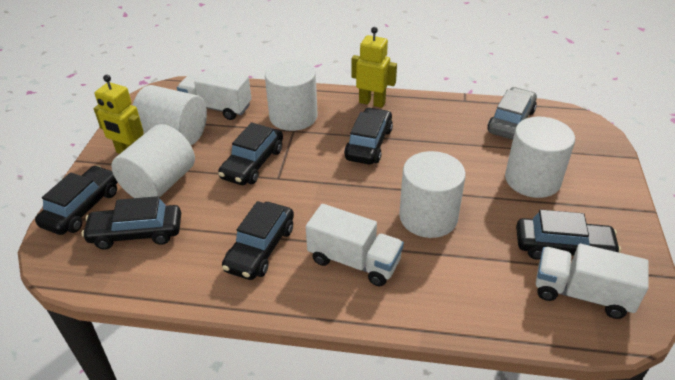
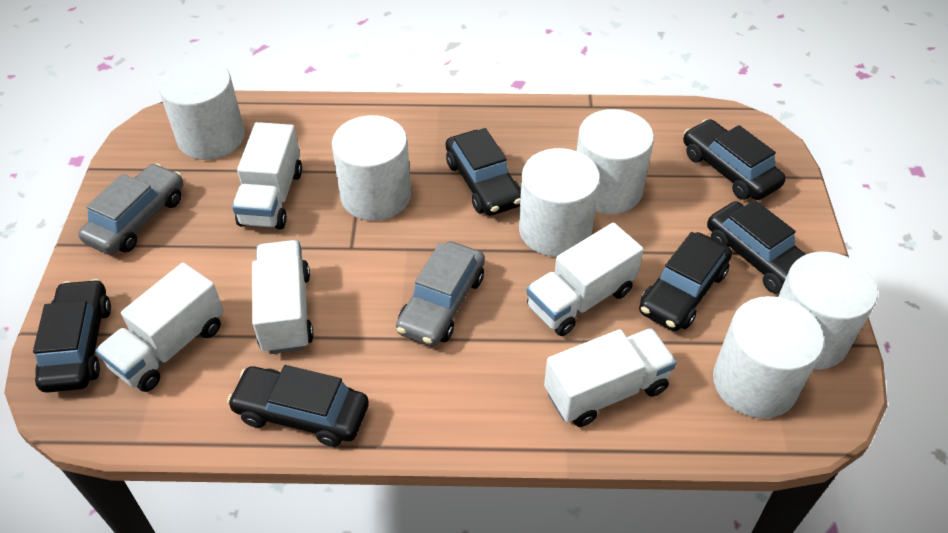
grey car: [487,87,537,139] = 1 -> [78,163,183,255] [396,241,485,347] = 2
white cylinder: [111,124,195,198] [133,85,207,145] [265,60,317,131] [399,151,466,238] [505,117,575,198] = 5 -> [159,60,245,160] [332,115,411,221] [519,148,600,257] [577,109,654,214] [713,296,824,419] [778,252,878,370] = 6
white truck: [177,68,252,120] [306,204,404,286] [536,244,649,319] = 3 -> [95,263,224,392] [232,122,302,229] [252,240,314,354] [526,223,644,336] [544,328,677,427] = 5
yellow robot: [94,75,144,154] [351,27,397,108] = 2 -> none = 0

